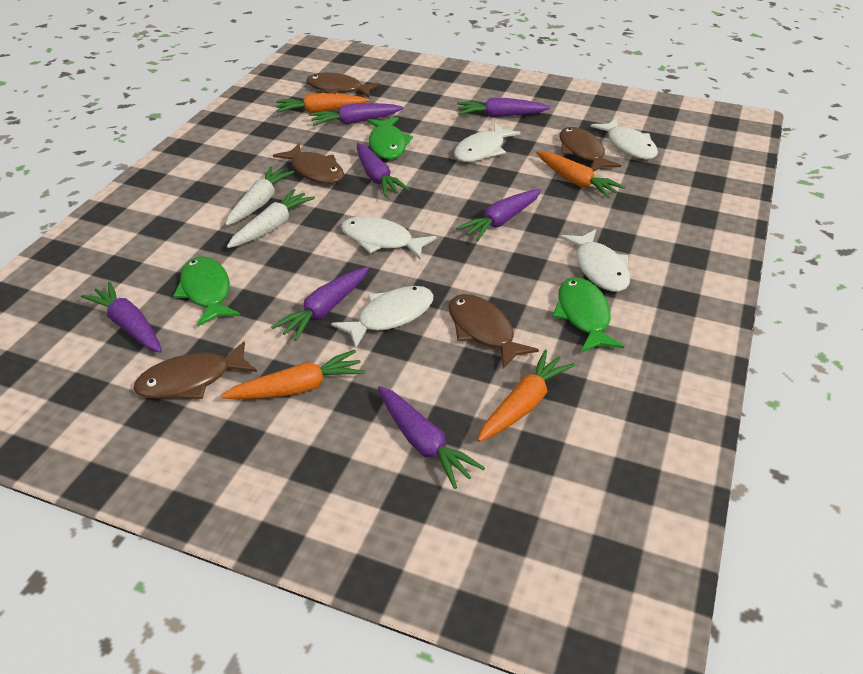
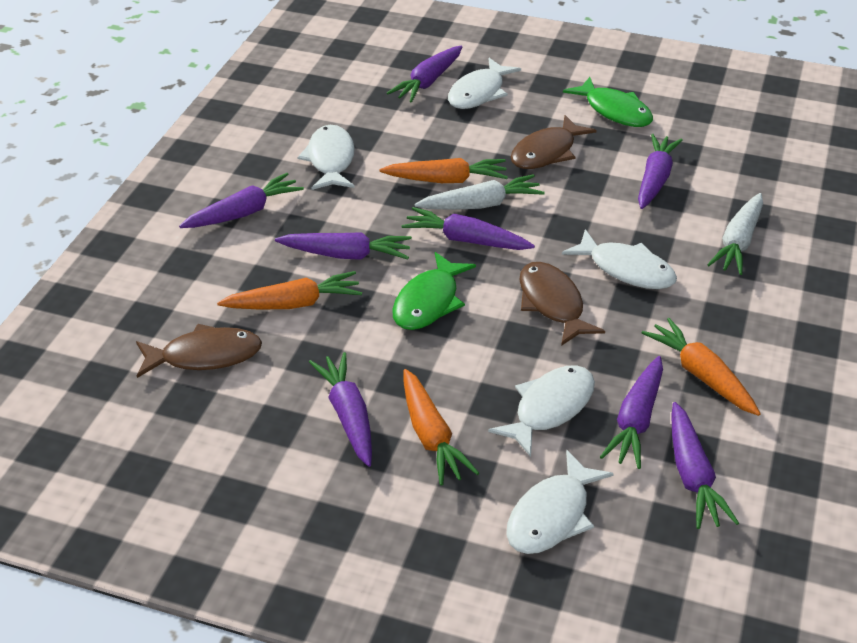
brown fish: [134,341,257,399] [273,143,344,184] [306,73,380,98] [449,294,539,369] [559,127,621,172] = 5 -> [136,324,262,378] [511,115,597,169] [520,262,605,346] = 3
green fish: [173,256,241,327] [367,117,413,159] [553,277,624,352] = 3 -> [392,252,476,330] [563,77,653,127] = 2
purple carrot: [81,282,162,353] [271,267,369,341] [309,103,403,126] [357,143,410,197] [378,386,485,489] [456,189,542,241] [457,98,551,117] = 7 -> [179,173,304,228] [275,232,412,260] [309,352,372,467] [387,46,462,103] [401,207,535,250] [600,356,663,469] [638,134,683,209] [671,402,739,529] = 8

